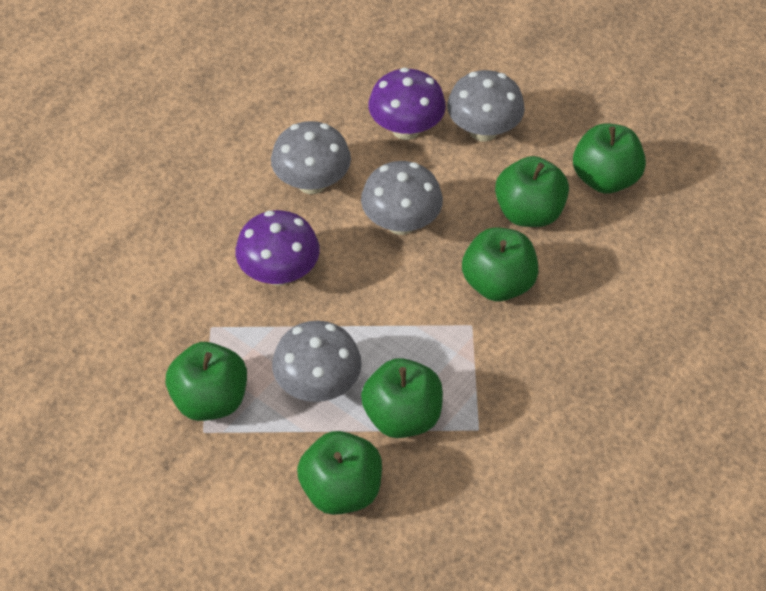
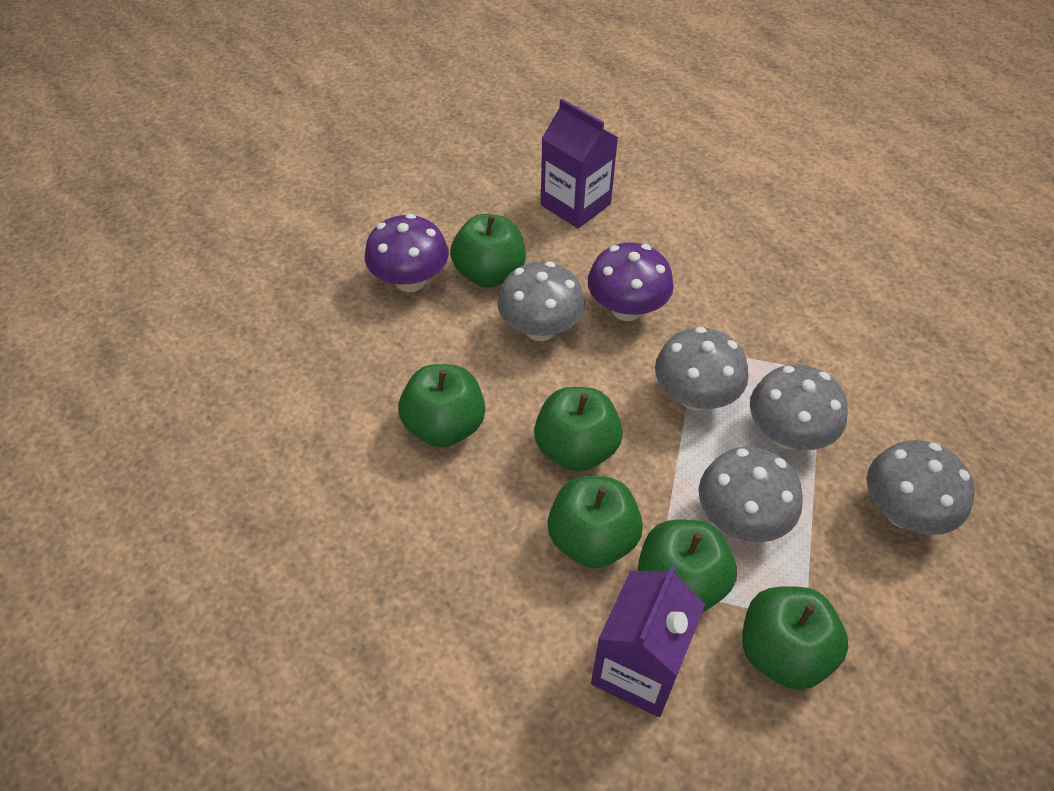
grey mushroom: [271,121,351,194] [272,321,362,402] [361,161,443,235] [447,70,525,142] = 4 -> [497,261,585,341] [655,327,748,410] [699,447,803,542] [750,365,848,450] [867,440,975,535] = 5
purple carton: none = 0 -> [541,99,618,228] [591,565,705,717] = 2

